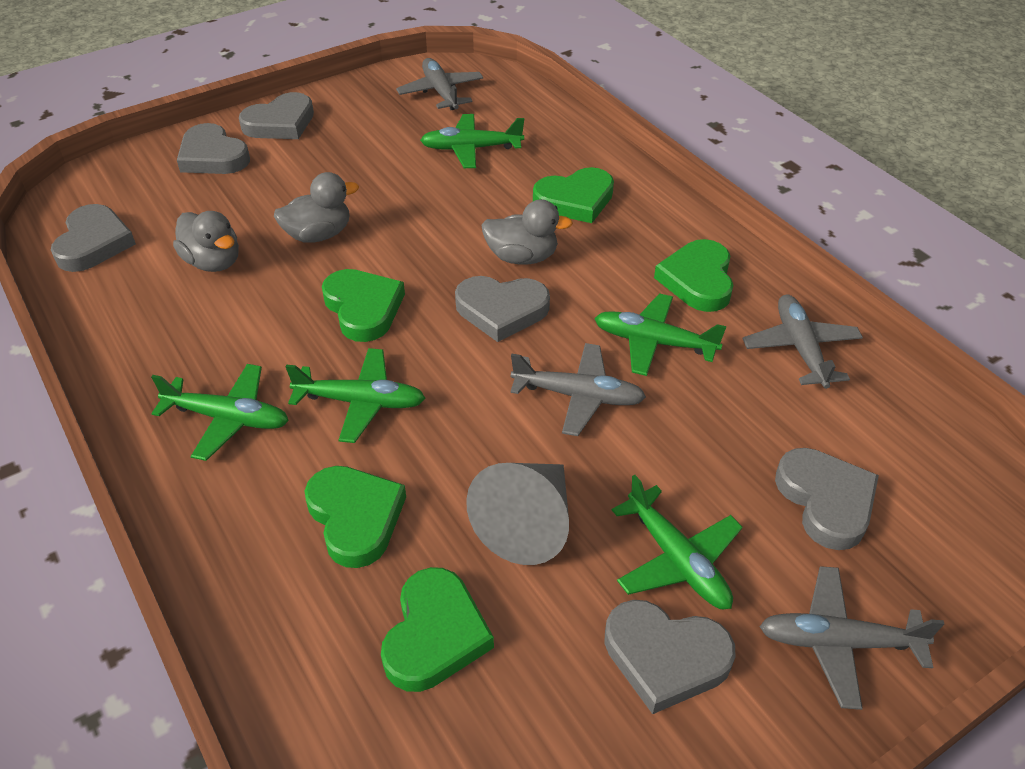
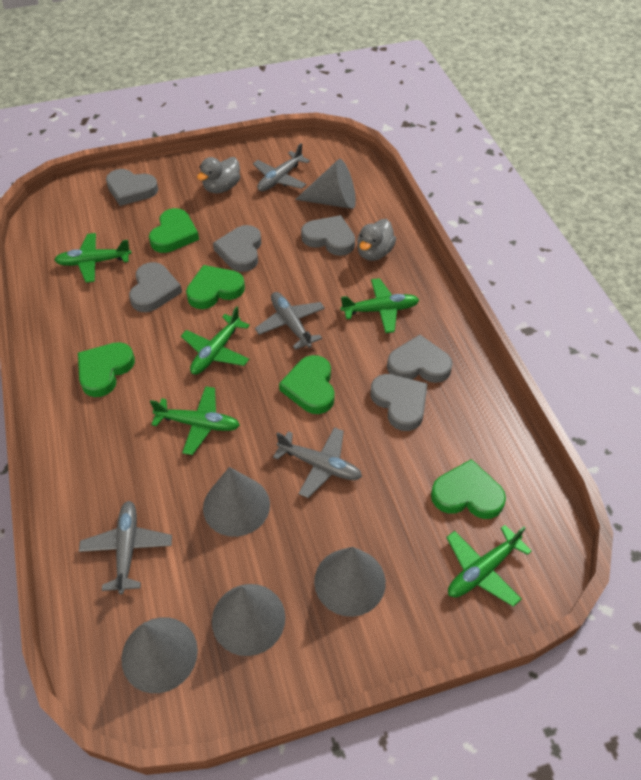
grey cone: [466,463,569,565] = 1 -> [121,617,198,693] [203,467,270,537] [212,584,286,656] [295,159,356,209] [314,547,386,617] = 5
grey duck: [173,211,239,272] [274,172,359,243] [482,199,573,265] = 3 -> [197,157,240,193] [357,219,396,261] = 2

